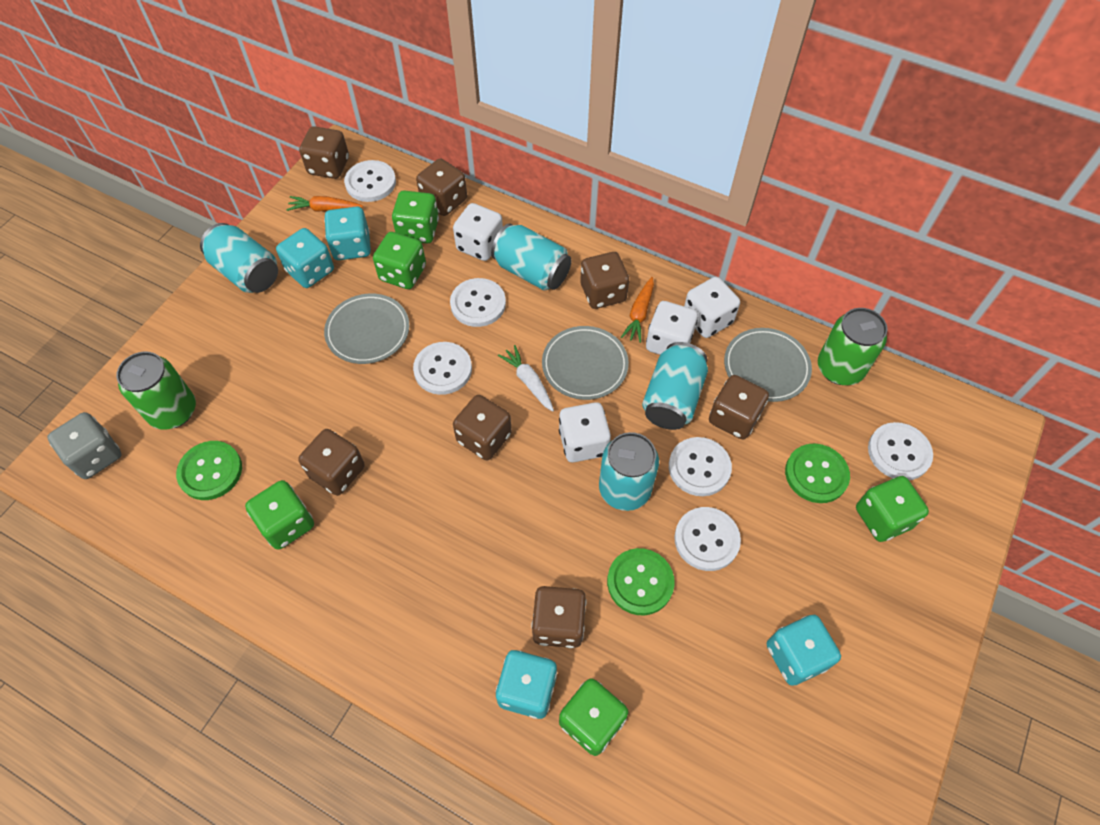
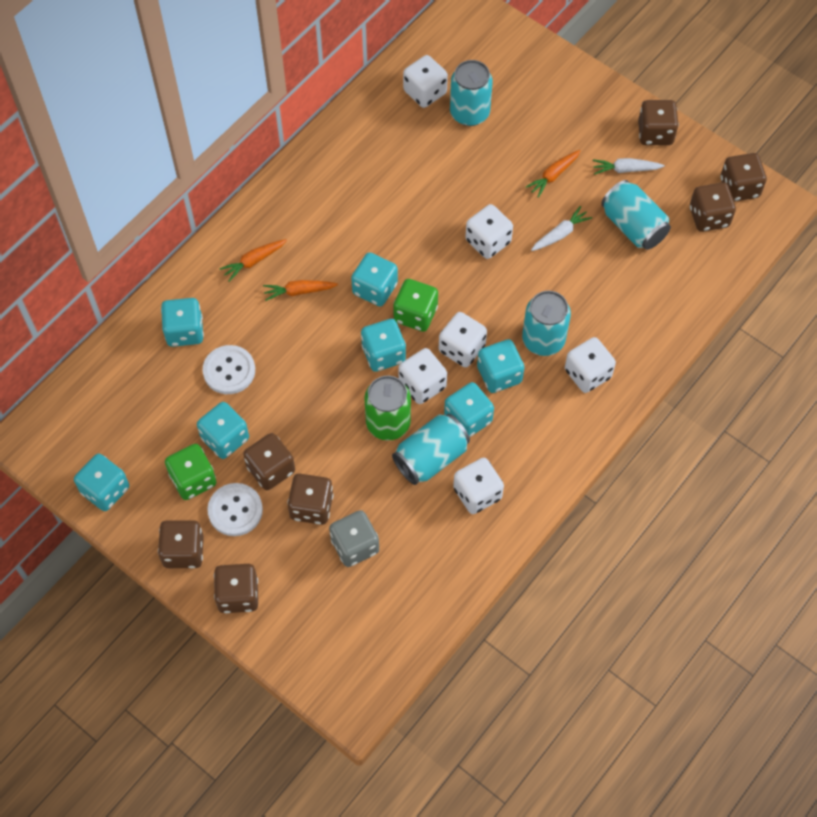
green button: [176,441,242,500] [607,548,675,615] [785,444,850,503] = 3 -> none = 0
green can: [116,352,196,430] [818,308,887,385] = 2 -> [364,376,411,441] = 1
green dice: [245,480,314,550] [373,232,426,289] [392,191,439,243] [559,678,629,756] [856,476,929,542] = 5 -> [165,444,216,500] [393,279,438,332] = 2
grey plate: [324,294,409,364] [542,326,629,400] [724,328,812,402] = 3 -> none = 0
orange carrot: [286,196,363,212] [621,277,654,343] = 2 -> [219,239,287,282] [263,280,338,301] [526,150,581,198] = 3
turquoise dice: [276,228,334,288] [324,206,371,260] [496,650,557,719] [767,615,841,686] = 4 -> [74,454,129,511] [161,298,204,347] [197,402,249,459] [351,252,398,306] [361,319,406,372] [444,382,494,437] [477,339,524,393] = 7
white button: [344,160,396,202] [413,342,472,395] [450,278,506,327] [669,437,732,496] [674,507,741,571] [868,422,933,480] = 6 -> [203,345,255,394] [207,483,263,536] = 2
white carrot: [498,345,554,412] = 1 -> [531,206,592,251] [593,158,664,175] = 2
white dice: [453,203,503,261] [559,402,611,462] [646,301,698,355] [684,277,740,338] = 4 -> [399,348,447,404] [403,55,448,108] [439,312,487,367] [453,458,504,514] [466,204,513,259] [565,337,616,393] = 6

